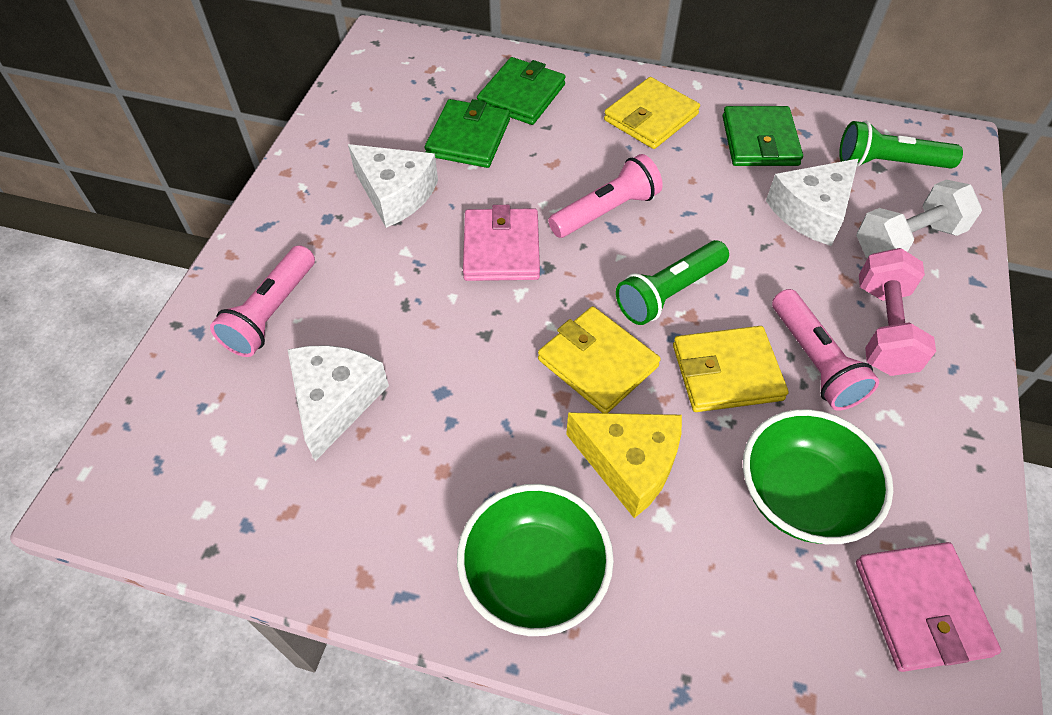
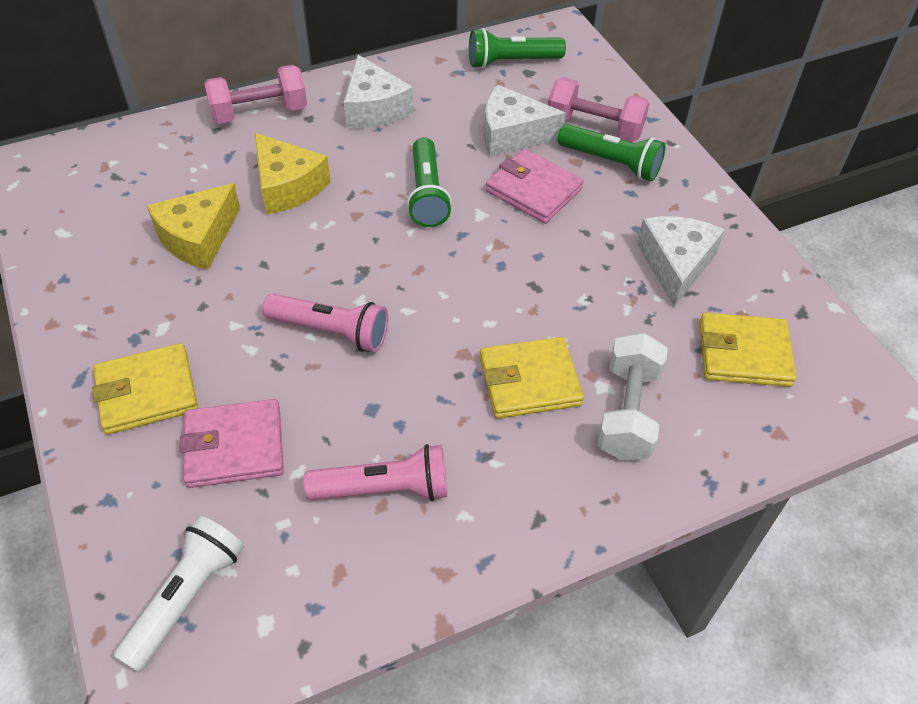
green bowl: [457,484,614,636] [743,409,893,544] = 2 -> none = 0
green flashlight: [616,240,729,325] [839,121,963,168] = 2 -> [407,137,452,227] [469,28,566,69] [558,124,666,181] = 3
green wallet: [425,99,510,168] [477,57,566,125] [722,106,803,166] = 3 -> none = 0
pink dumbbell: [859,248,936,376] = 1 -> [204,65,307,124] [548,77,650,142] = 2
pink flashlight: [210,245,315,357] [548,154,663,238] [772,289,879,411] = 3 -> [262,293,388,352] [303,444,447,501] = 2
white flashlight: none = 0 -> [114,516,244,672] = 1
yellow cheese: [566,412,682,518] = 1 -> [147,183,240,270] [254,133,331,215] = 2

